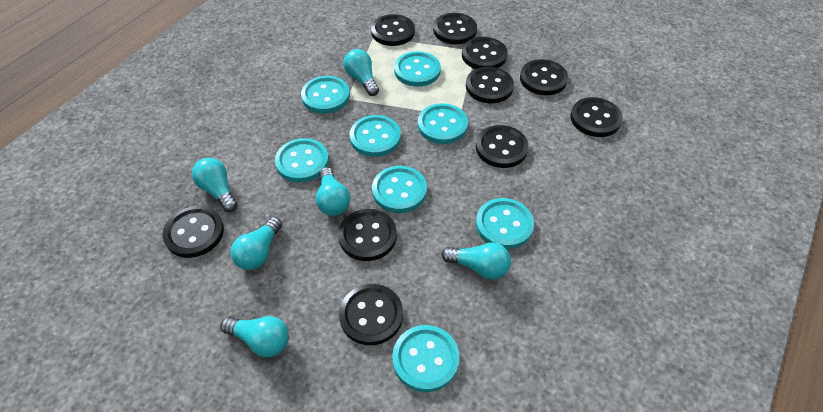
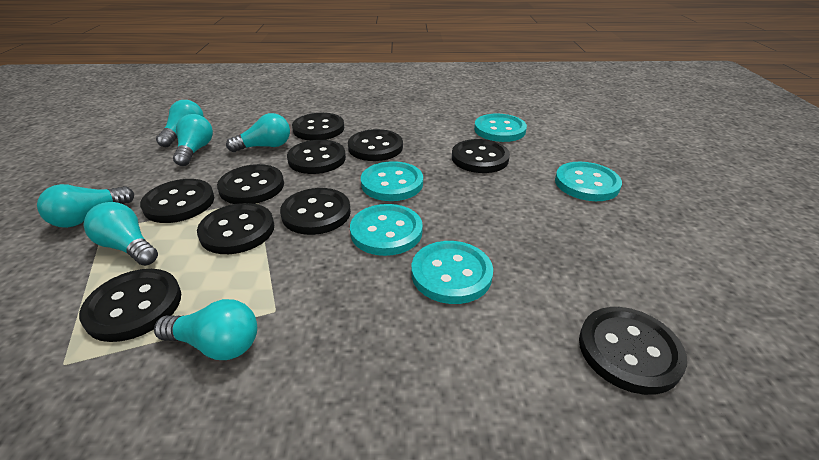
turquoise button: [275,138,329,183] [301,76,350,114] [349,115,401,157] [372,166,427,213] [392,325,460,392] [394,51,441,87] [418,103,468,144] [476,198,534,249] = 8 -> [350,204,423,256] [361,161,423,201] [412,241,493,304] [474,114,527,142] [555,162,622,201] = 5

